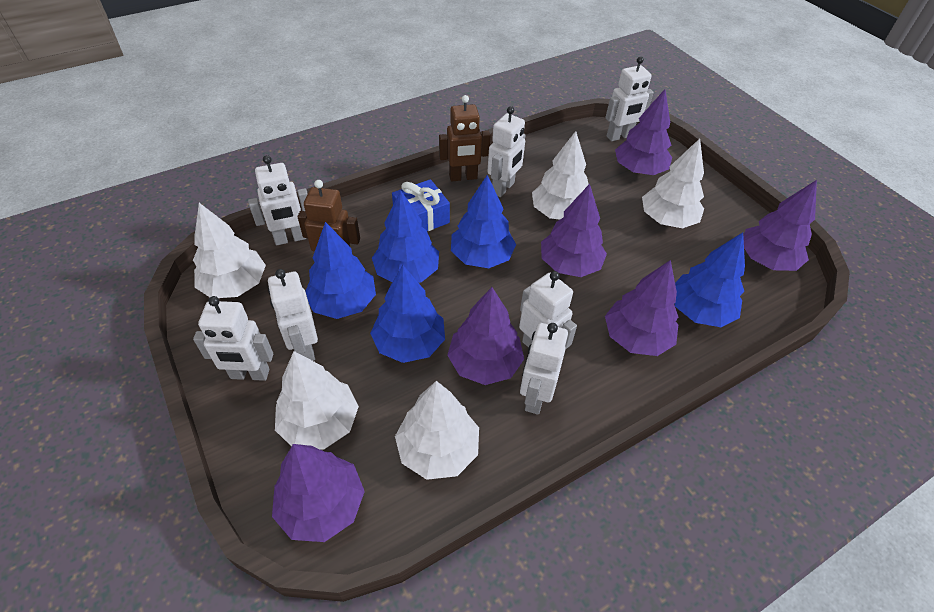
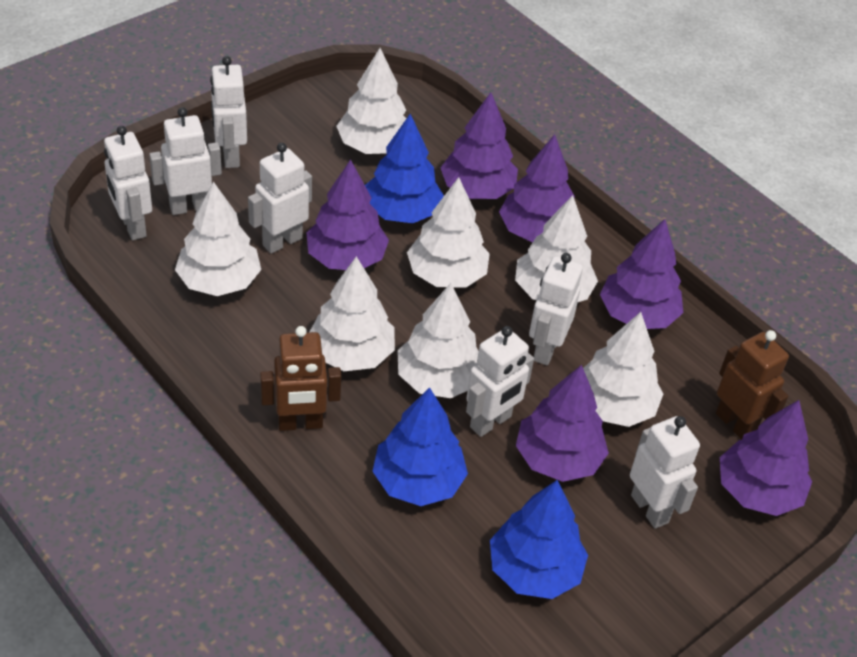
blue gift: [392,179,450,231] = 1 -> none = 0
blue tree: [305,222,376,319] [370,265,445,363] [372,190,439,283] [451,175,516,268] [674,232,745,327] = 5 -> [365,114,444,223] [372,387,468,506] [490,480,588,599] = 3
white tree: [193,203,266,298] [275,351,359,450] [395,381,479,480] [532,131,589,220] [642,138,704,228] = 5 -> [175,181,261,296] [310,256,395,371] [337,48,407,154] [397,283,479,398] [407,177,490,288] [515,195,598,302] [583,312,663,427] = 7

